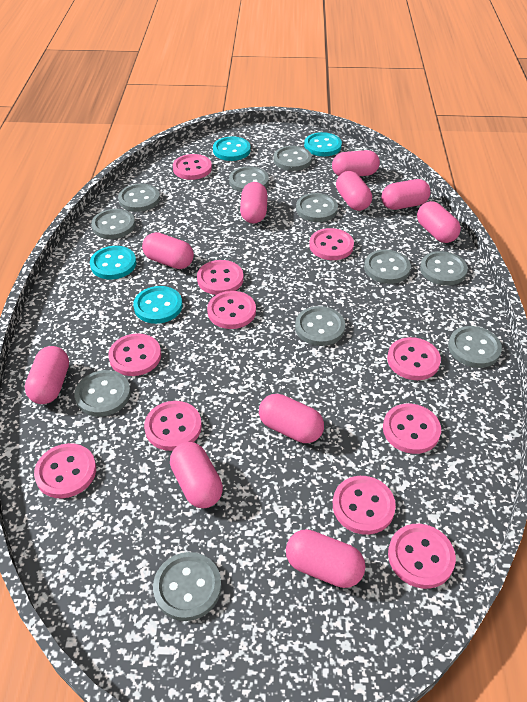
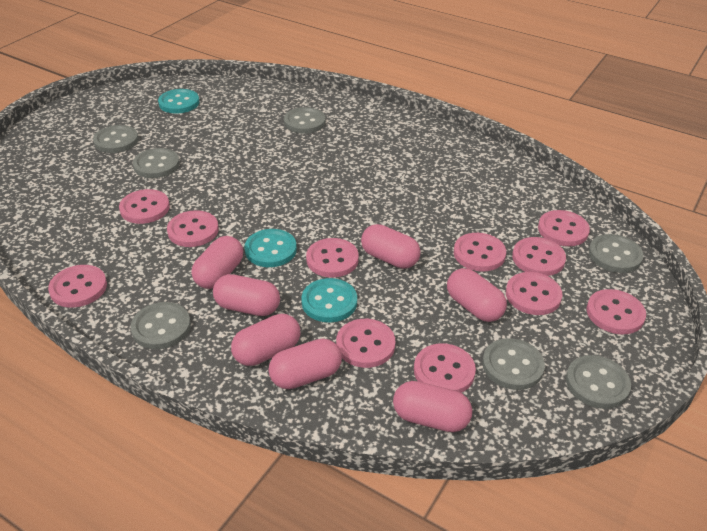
grey button: [75,370,131,417] [91,209,135,239] [118,184,160,212] [153,552,221,621] [229,166,269,192] [274,146,312,171] [295,306,345,346] [296,193,338,222] [364,250,411,284] [420,251,468,286] [448,326,502,368] = 11 -> [93,125,139,153] [130,302,191,349] [133,148,180,178] [284,107,326,134] [482,338,545,390] [566,355,631,409] [589,234,644,273] = 7
pink capsule: [25,346,69,404] [142,232,194,269] [170,442,223,508] [240,182,268,224] [259,394,324,443] [286,529,365,588] [332,150,380,176] [336,171,372,211] [381,179,431,210] [417,201,461,243] = 10 -> [192,236,243,289] [213,274,280,316] [231,314,300,366] [268,339,342,389] [361,224,421,269] [393,381,472,432] [447,268,507,322] = 7
turquoise button: [90,246,137,279] [133,286,182,324] [213,136,251,161] [304,132,342,156] = 4 -> [158,89,200,114] [244,229,297,267] [301,278,357,323] = 3

